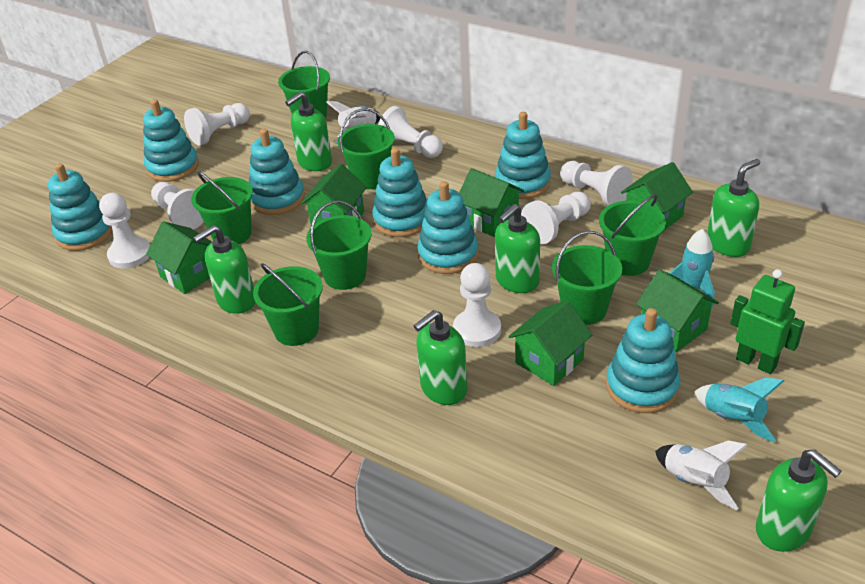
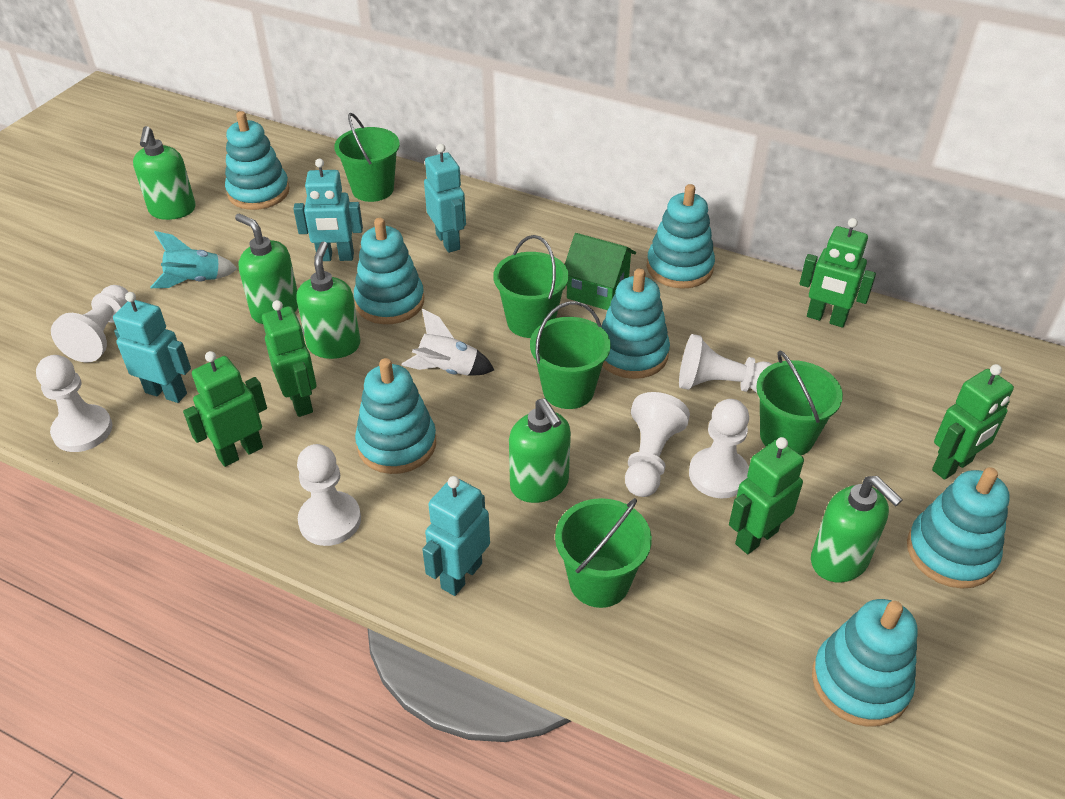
green bucket: [191,171,253,244] [253,263,323,346] [278,51,330,118] [306,201,372,290] [338,108,395,189] [552,231,622,325] [599,194,666,276] = 7 -> [334,112,400,202] [493,235,569,338] [530,301,611,409] [555,498,652,608] [756,350,843,455] = 5
green house: [146,221,212,294] [301,164,367,224] [459,168,524,237] [508,300,592,386] [621,162,693,230] [636,269,719,352] = 6 -> [565,233,636,310] = 1
green robot: [730,269,805,374] = 1 -> [183,351,267,467] [262,300,316,417] [729,437,804,554] [799,218,876,328] [932,364,1014,480] = 5
green soap dispenser: [193,225,255,314] [285,91,332,171] [414,310,467,405] [495,204,540,293] [707,159,760,257] [756,449,842,552] = 6 -> [133,126,196,220] [235,213,298,324] [296,241,360,359] [509,398,571,503] [811,476,903,582] = 5
turquoise robot: none = 0 -> [113,292,191,403] [293,159,363,261] [422,476,490,596] [424,144,466,253] = 4
turquoise rocket: [669,229,715,306] [695,378,784,443] = 2 -> [151,231,238,288] = 1
white pawn: [99,193,150,269] [151,182,204,229] [184,103,250,146] [378,106,443,158] [453,263,501,347] [521,192,591,244] [560,161,633,206] = 7 -> [36,355,112,452] [51,285,128,363] [297,444,361,546] [625,392,690,497] [679,334,772,392] [689,399,749,498] = 6
white rocket: [326,101,380,144] [655,441,748,510] = 2 -> [402,309,494,376] = 1

